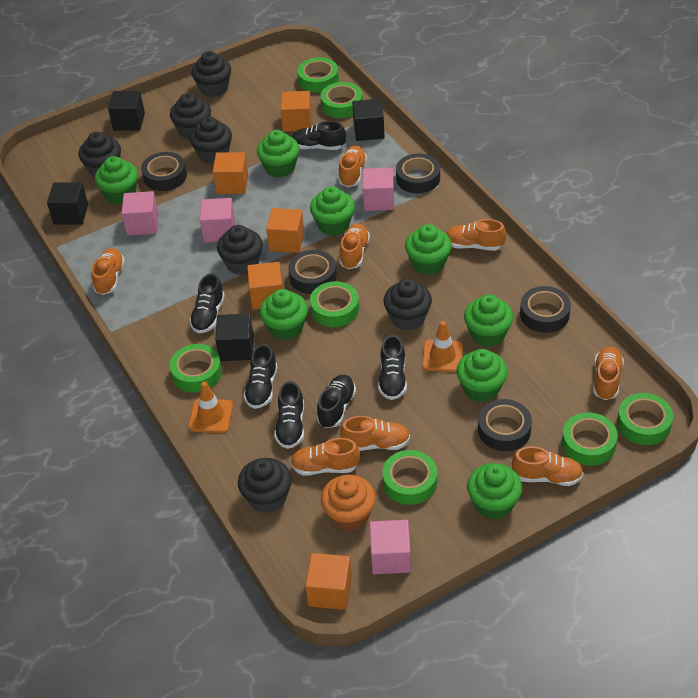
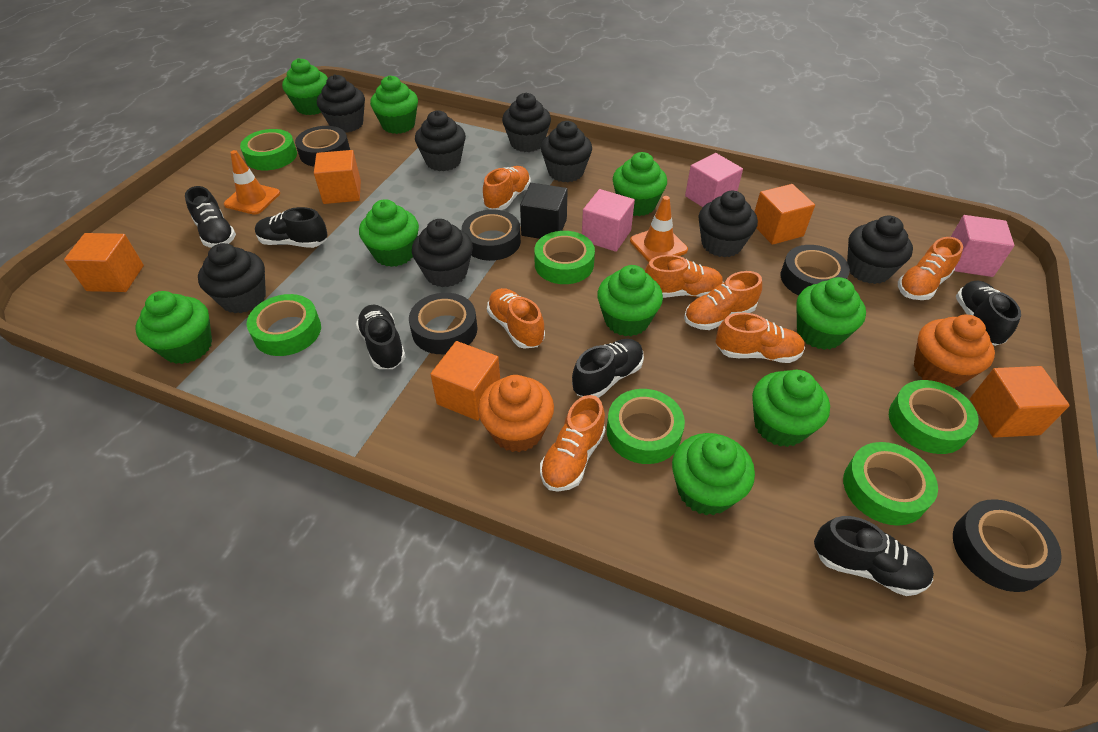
black cube: [47,182,88,225] [108,91,145,130] [215,314,254,361] [352,99,384,141] = 4 -> [520,183,568,239] = 1
black cupcake: [79,132,121,177] [170,93,211,139] [190,116,232,164] [191,51,231,97] [217,225,263,275] [238,458,292,513] [383,279,432,330] = 7 -> [198,243,266,313] [317,74,365,133] [412,219,473,287] [415,110,466,171] [502,93,551,152] [541,121,592,182] [698,191,758,257] [847,215,913,284] = 8
green cupcake: [95,156,138,204] [257,130,300,178] [260,289,308,340] [310,186,355,236] [405,224,452,275] [456,349,508,402] [464,294,513,347] [467,463,522,519] = 8 -> [135,291,212,364] [282,58,328,115] [359,199,419,267] [370,75,418,134] [597,265,663,336] [613,152,667,216] [672,433,755,516] [752,370,830,447] [797,277,866,350] = 9
green tape: [170,344,222,392] [297,57,339,93] [310,281,359,327] [321,82,363,118] [382,450,437,505] [562,413,618,466] [617,393,673,445] = 7 -> [240,129,297,170] [247,294,321,356] [534,231,595,284] [607,389,685,464] [843,442,938,526] [889,380,979,454] = 6
orange cupcake: [321,475,376,531] = 1 -> [478,375,554,452] [914,315,995,388] = 2
orange shoe: [91,248,125,295] [290,438,360,476] [338,146,367,187] [339,223,370,269] [340,416,410,451] [446,219,506,251] [512,446,584,486] [593,347,624,400] = 8 -> [483,166,531,210] [487,288,545,349] [540,395,605,492] [645,255,723,298] [684,271,762,330] [716,313,805,363] [898,237,963,300] = 7
pink cube: [121,191,159,236] [200,198,235,242] [363,168,394,211] [370,520,411,574] = 4 -> [582,189,635,252] [685,153,743,207] [951,215,1015,277] = 3

